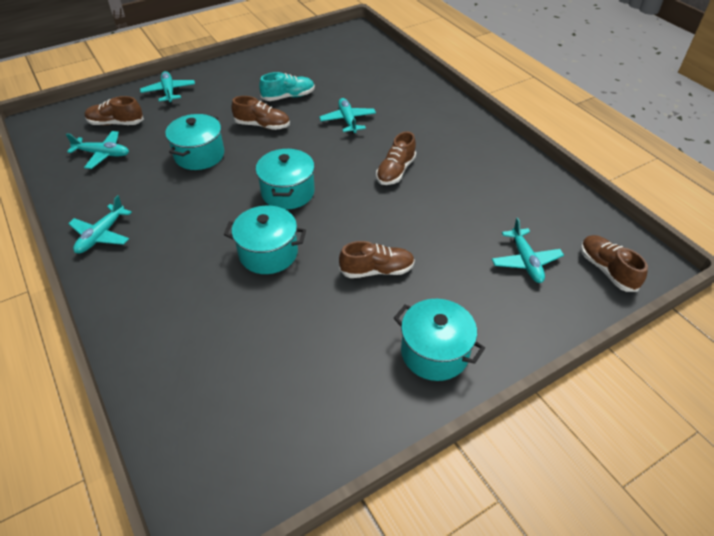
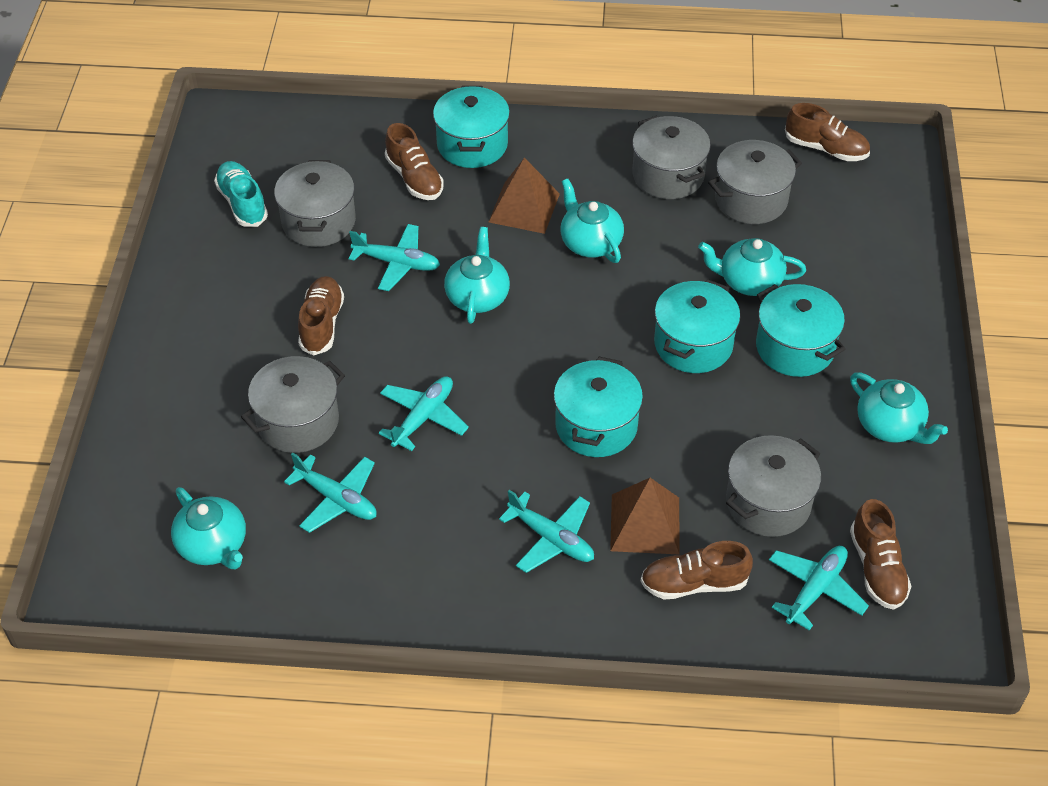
brown pyramid: none = 0 -> [489,158,560,234] [610,478,680,555] = 2
grey pot: none = 0 -> [241,356,345,453] [274,160,356,247] [632,115,711,199] [708,140,802,224] [726,435,821,537] = 5
turquoise teapot: none = 0 -> [171,487,246,569] [444,227,510,324] [560,179,624,263] [698,238,806,296] [850,372,948,444] = 5

